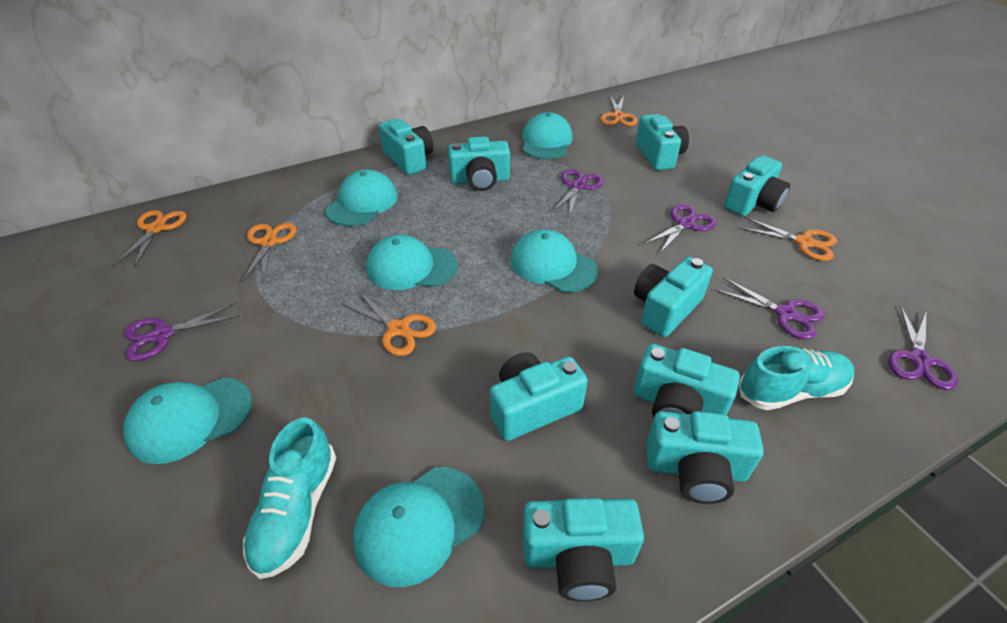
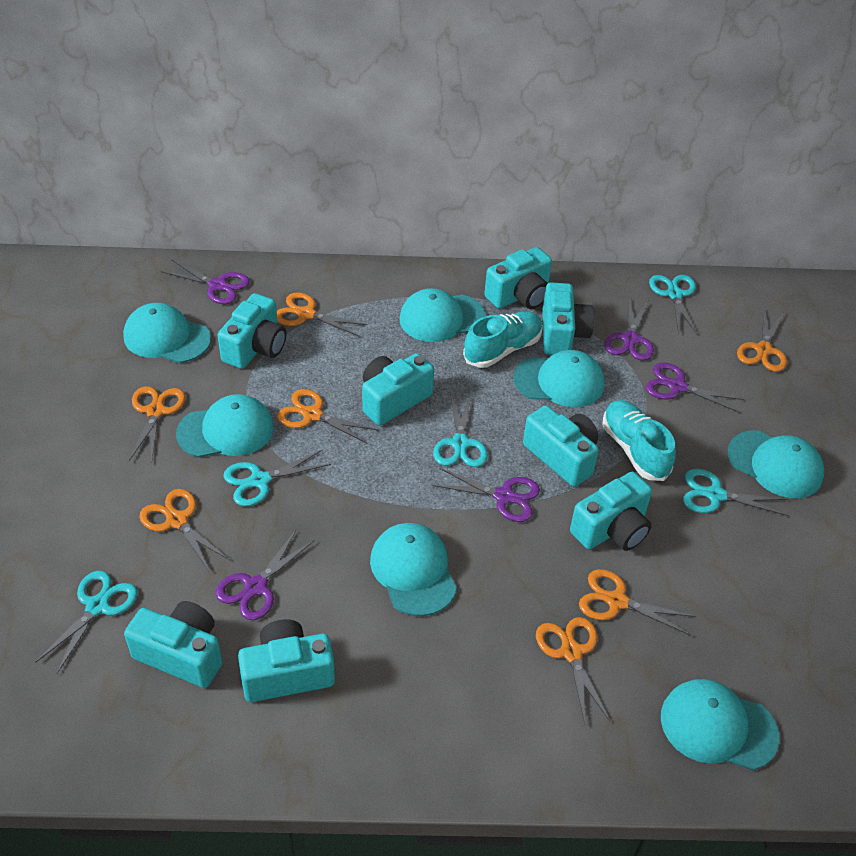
orange scissors: [113,210,187,268] [242,223,297,283] [341,290,436,356] [600,95,637,126] [739,217,837,261] = 5 -> [129,386,186,463] [139,489,230,571] [277,292,368,336] [277,389,378,444] [536,617,610,723] [579,569,696,636] [737,308,787,372] = 7
turquoise camera: [379,119,434,175] [448,136,510,191] [490,352,588,441] [523,498,644,601] [634,257,713,337] [634,344,740,418] [636,114,689,170] [646,411,764,504] [724,155,790,216] = 9 -> [124,601,222,688] [217,293,286,369] [238,619,335,702] [362,353,434,426] [484,247,552,309] [523,405,599,487] [542,282,595,355] [570,472,652,551] = 8
turquoise cap: [123,378,252,464] [326,169,398,226] [353,467,485,587] [366,235,458,290] [511,229,598,293] [522,112,573,159] = 6 -> [123,303,211,363] [176,394,274,457] [370,523,457,616] [399,288,486,342] [513,350,604,407] [661,679,780,770] [728,430,824,498] = 7
turquoise scissors: none = 0 -> [35,571,138,673] [223,449,331,506] [433,392,488,467] [649,275,698,335] [683,469,789,516] = 5

